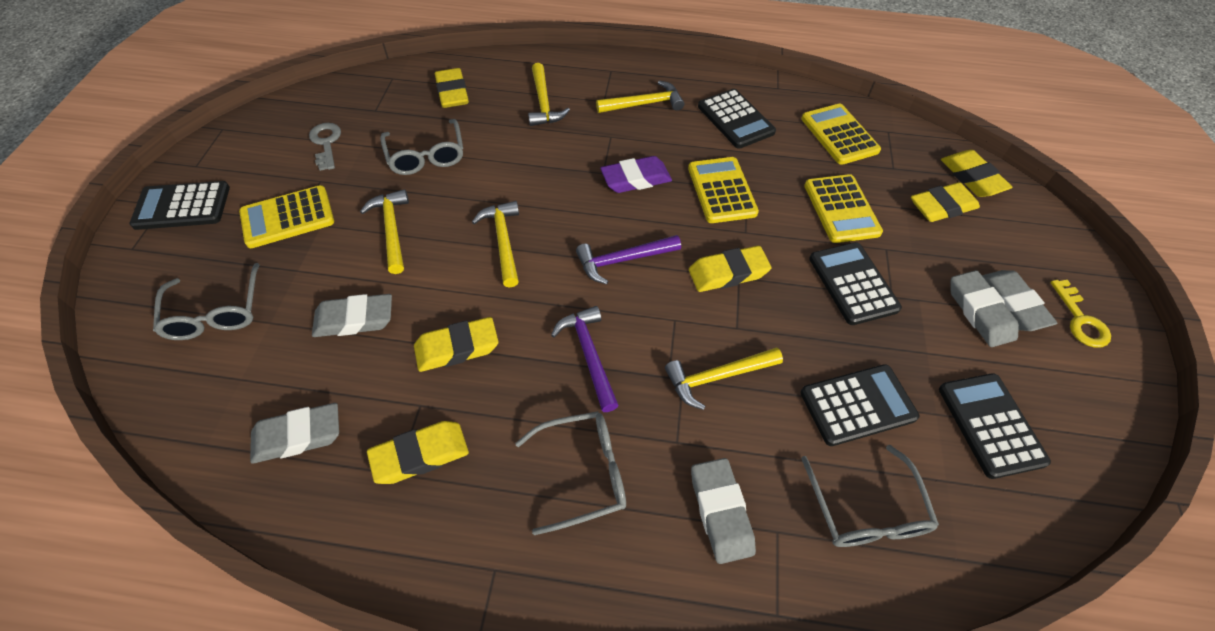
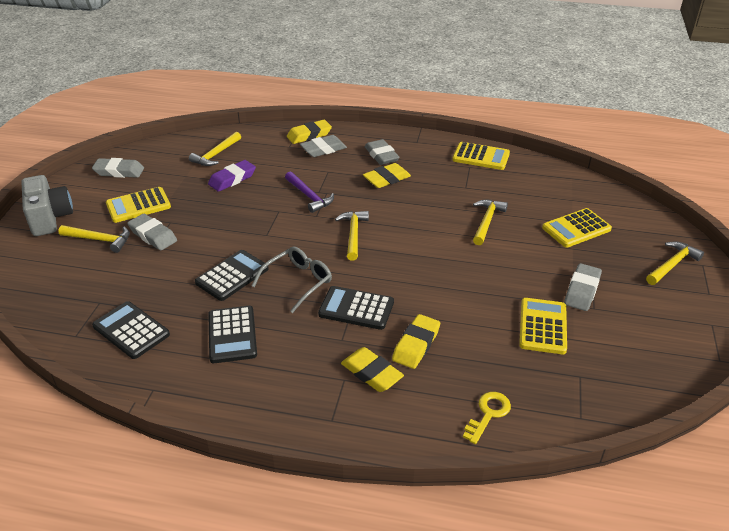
black calculator: [130,181,230,230] [698,89,776,149] [801,364,919,446] [809,242,902,325] [939,373,1051,479] = 5 -> [92,301,170,359] [195,250,269,301] [208,306,257,363] [318,286,394,330] = 4
grey camera: none = 0 -> [22,175,73,236] = 1
grey glasses: [153,263,260,340] [380,119,463,175] [515,411,626,535] [801,445,939,547] = 4 -> [252,247,332,313] = 1
grey key: [309,123,341,171] = 1 -> none = 0
purple hammer: [551,306,619,412] [576,235,681,284] = 2 -> [285,172,334,213] = 1
yellow eraser: [367,421,469,484] [414,317,498,372] [435,68,469,108] [689,246,771,292] [911,182,980,222] [941,150,1012,197] = 6 -> [287,120,332,144] [341,347,404,392] [363,163,411,188] [392,314,440,369] = 4

